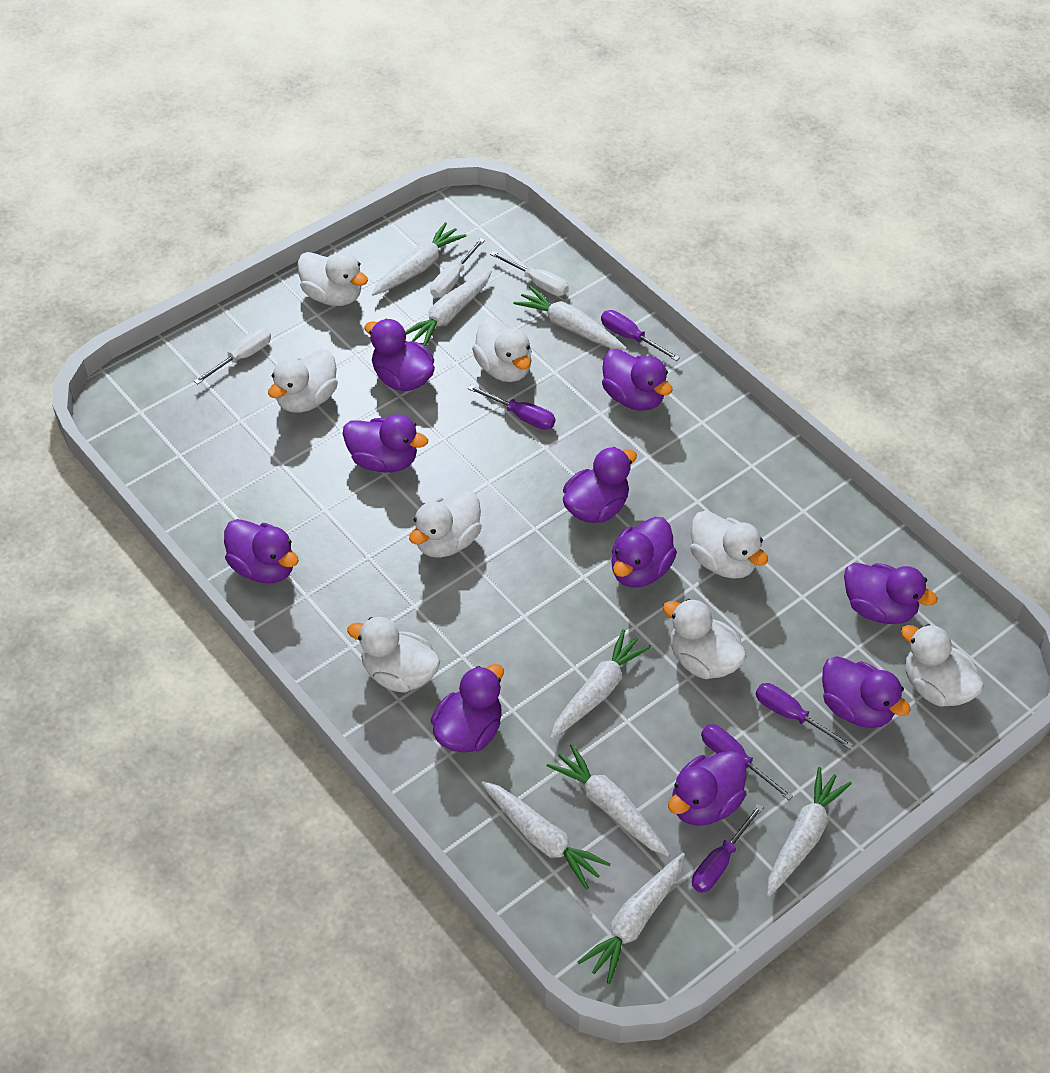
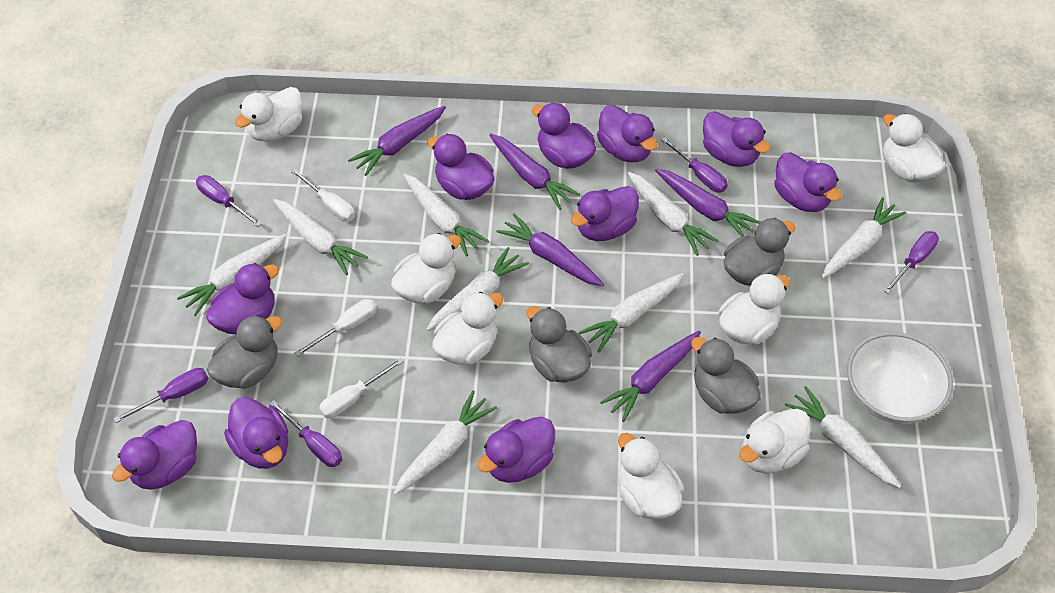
grey duck: none = 0 -> [207,315,282,389] [527,306,592,383] [691,337,761,414] [723,218,795,286] = 4
purple carrot: none = 0 -> [348,106,446,176] [489,133,580,210] [496,213,604,286] [600,331,701,422] [655,169,761,237] = 5
white bowl: none = 0 -> [847,332,953,424] = 1
white carrot: [372,222,467,296] [405,270,492,347] [481,781,611,890] [513,286,627,350] [547,744,670,856] [550,629,651,739] [578,853,685,984] [767,767,852,897] = 8 -> [177,234,287,316] [273,199,368,275] [394,390,497,495] [404,174,489,257] [426,247,529,331] [579,273,684,352] [627,172,719,256] [785,386,901,488] [822,197,906,278] = 9
white duck: [268,349,338,413] [297,252,368,306] [347,617,440,693] [409,490,482,558] [472,317,532,382] [663,599,747,679] [690,511,768,579] [901,624,984,707] = 8 -> [235,87,303,142] [391,233,461,304] [432,292,503,365] [618,433,684,519] [719,273,790,345] [739,409,810,474] [883,114,944,182] = 7

